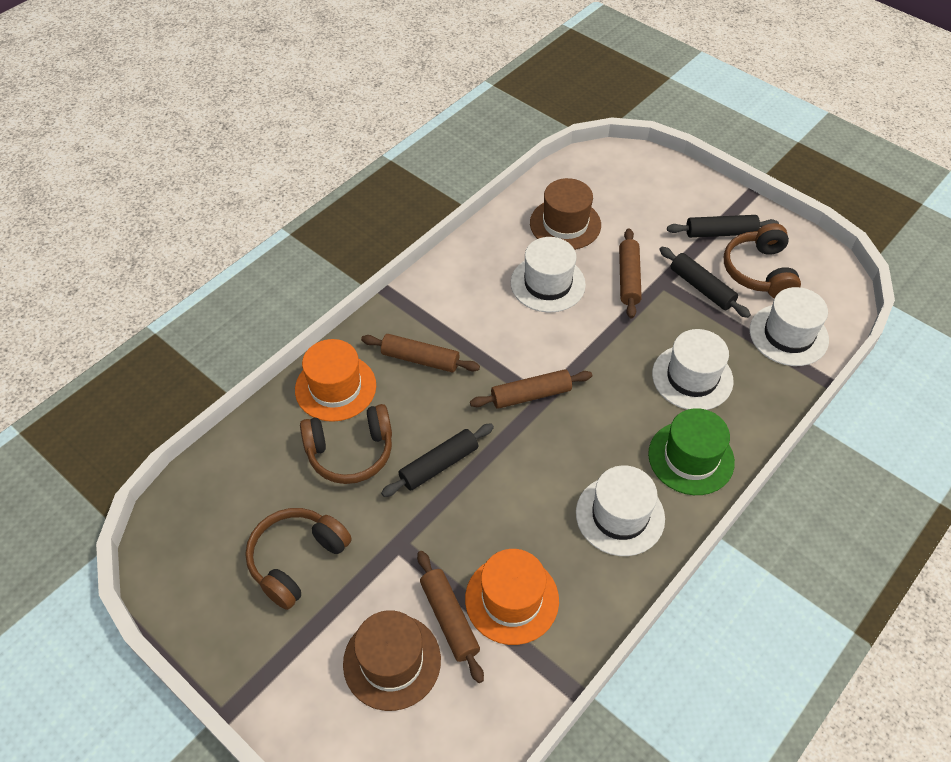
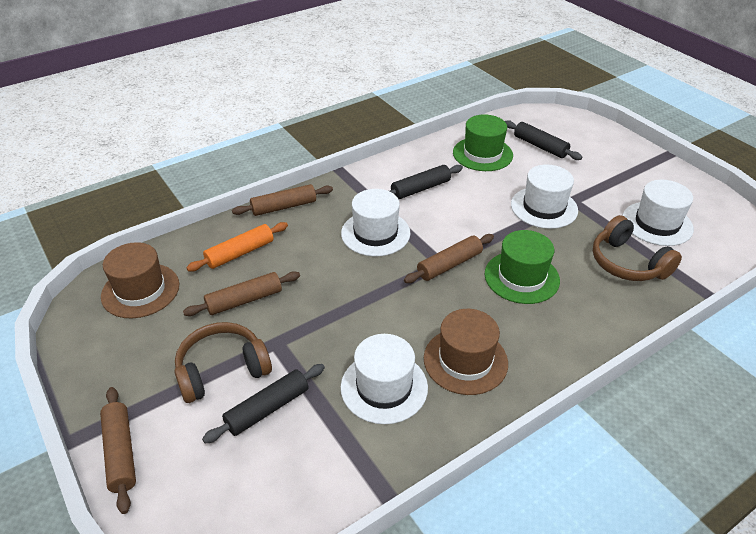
brown headphones: [245,508,352,610] [300,404,392,484] [724,223,801,298] = 3 -> [174,322,272,403] [593,215,682,281] = 2
green hat: [648,408,735,495] = 1 -> [453,114,513,171] [485,230,560,304] = 2
orange hat: [295,339,376,422] [465,549,559,645] = 2 -> none = 0
orange rolling pin: none = 0 -> [186,222,288,271] = 1

